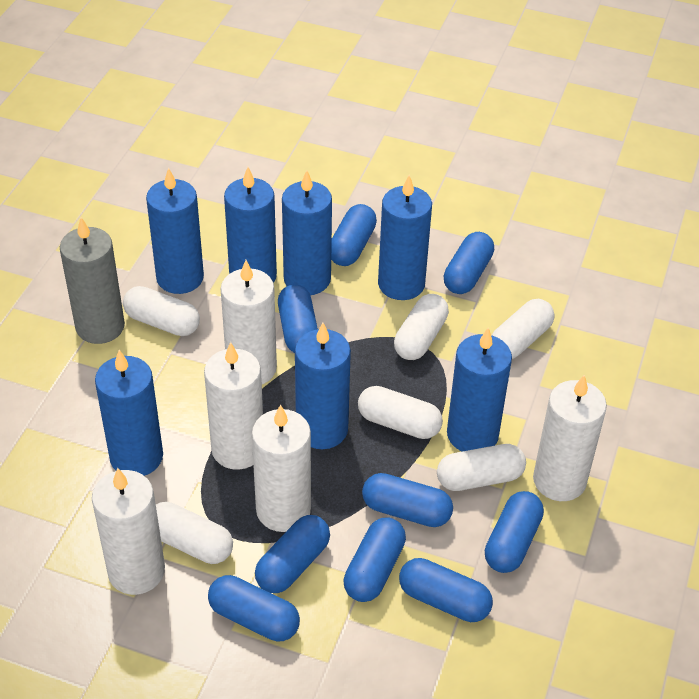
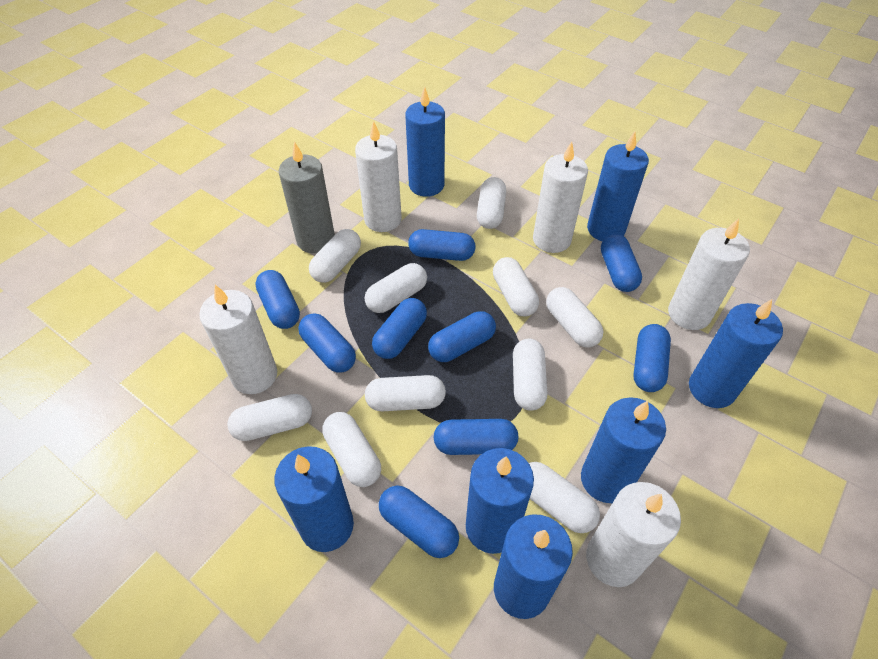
white capsule: [123,286,200,336] [156,502,233,564] [358,386,443,439] [394,294,449,360] [437,444,526,491] [492,299,554,359] = 6 -> [227,394,312,441] [309,229,361,283] [322,412,381,487] [365,263,427,313] [365,375,446,411] [477,177,506,229] [493,257,539,317] [513,339,548,411] [529,462,600,533] [546,287,604,347] = 10

